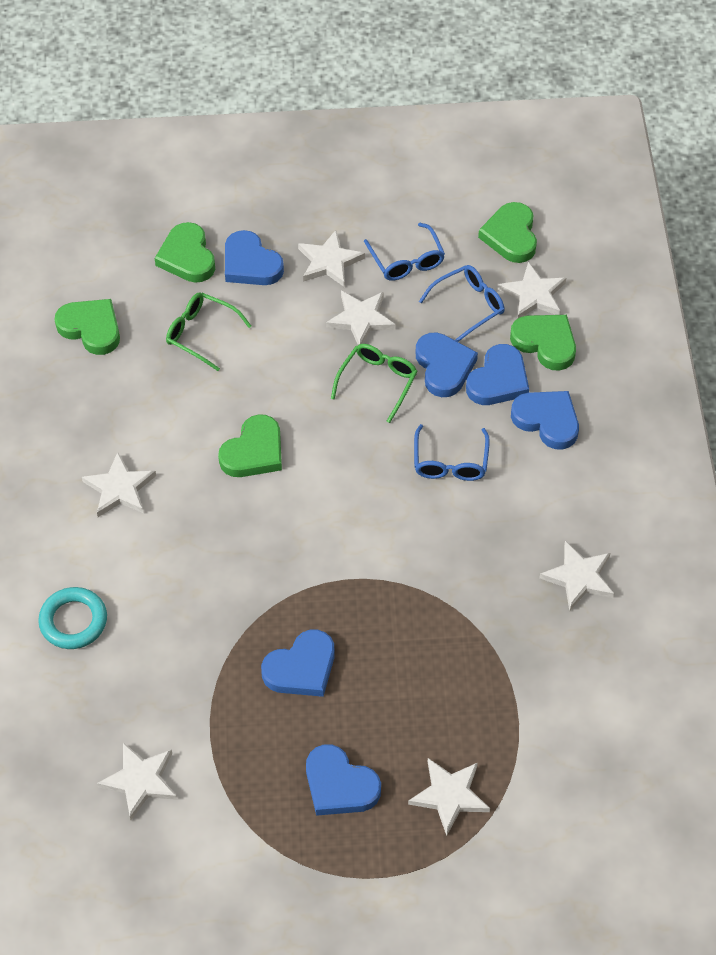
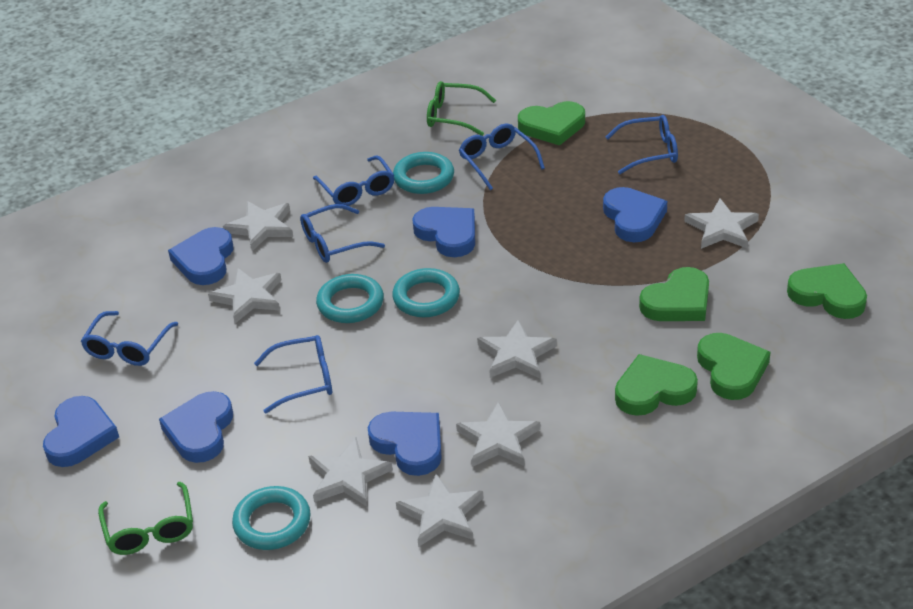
blue glasses: [364,223,445,281] [414,424,490,481] [419,265,505,342] = 3 -> [81,311,178,366] [254,335,332,413] [300,204,385,263] [313,155,395,206] [459,124,545,190] [606,115,678,174] = 6
turquoise ring: [38,587,107,649] = 1 -> [232,486,311,550] [316,274,384,323] [392,268,460,317] [393,152,454,194] = 4

